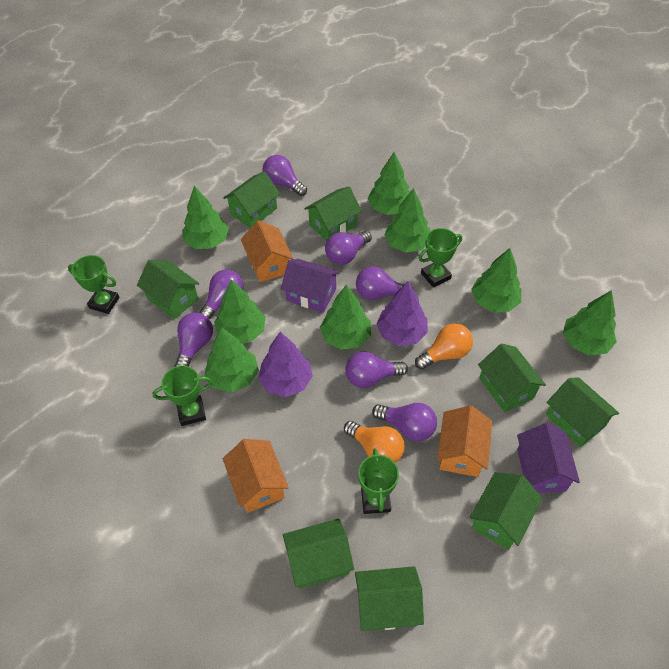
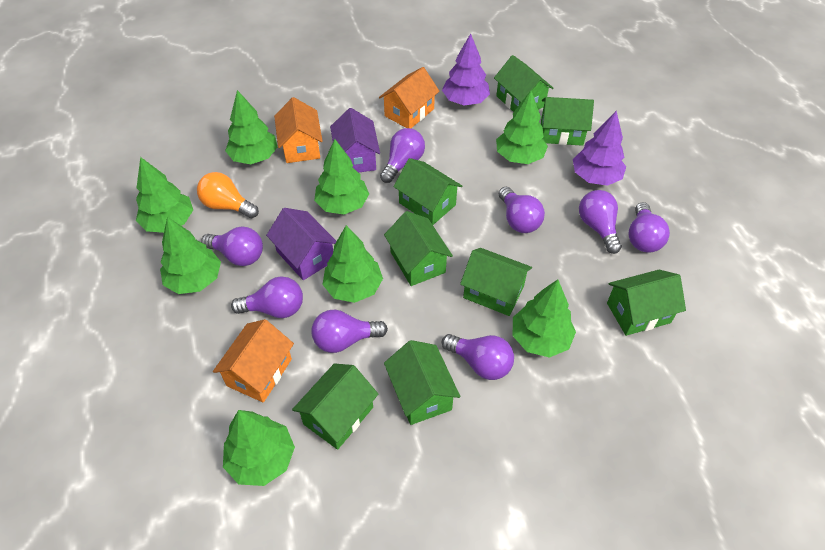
green trophy: [68,255,119,314] [153,366,213,426] [358,448,399,514] [419,228,462,288] = 4 -> none = 0
orange light bulb: [344,421,405,463] [415,323,473,370] = 2 -> [197,172,259,218] = 1
purple light bulb: [175,313,213,367] [199,270,243,319] [263,155,307,196] [325,231,372,265] [345,352,408,388] [356,266,414,300] [372,403,437,441] = 7 -> [201,227,263,266] [231,276,303,318] [311,310,388,353] [380,128,425,183] [442,334,514,380] [499,187,545,233] [579,190,622,254] [628,202,670,253] = 8

